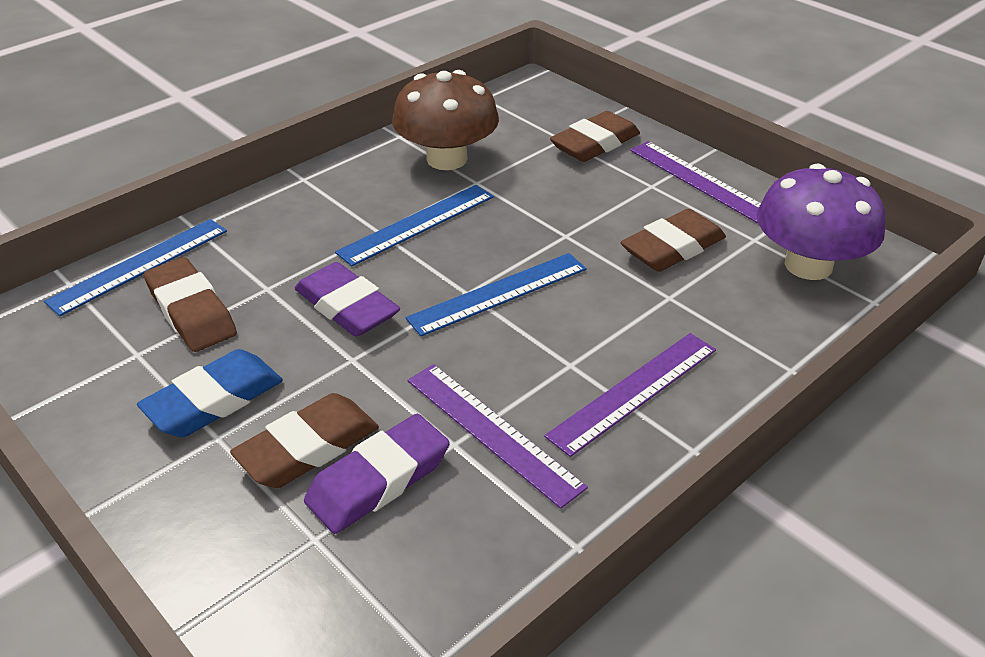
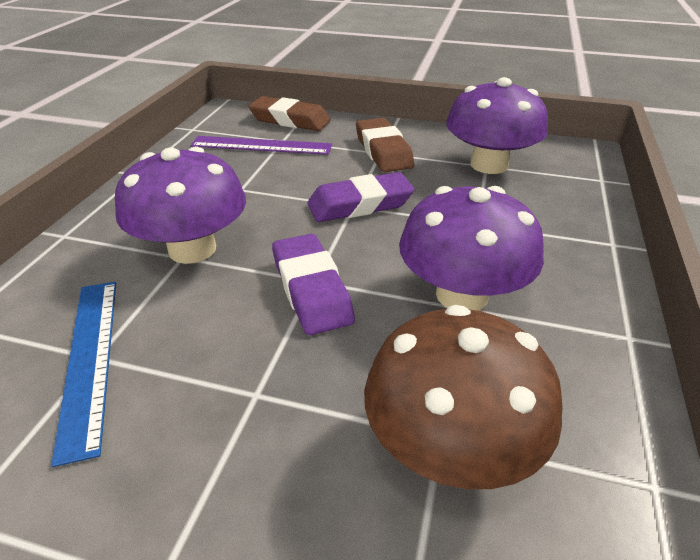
blue eraser: [137,349,283,437] = 1 -> none = 0
blue ruler: [44,219,227,316] [335,185,494,266] [405,253,587,336] = 3 -> [51,282,116,467] = 1
brown eraser: [144,257,237,352] [230,393,379,488] [550,111,640,162] [621,209,726,272] = 4 -> [248,96,331,131] [356,118,414,172] = 2
purple mushroom: [757,163,885,280] = 1 -> [115,147,246,264] [399,186,544,311] [446,77,548,174] = 3
purple ruler: [407,364,588,509] [544,333,716,457] [630,141,761,223] = 3 -> [190,136,332,155] = 1

